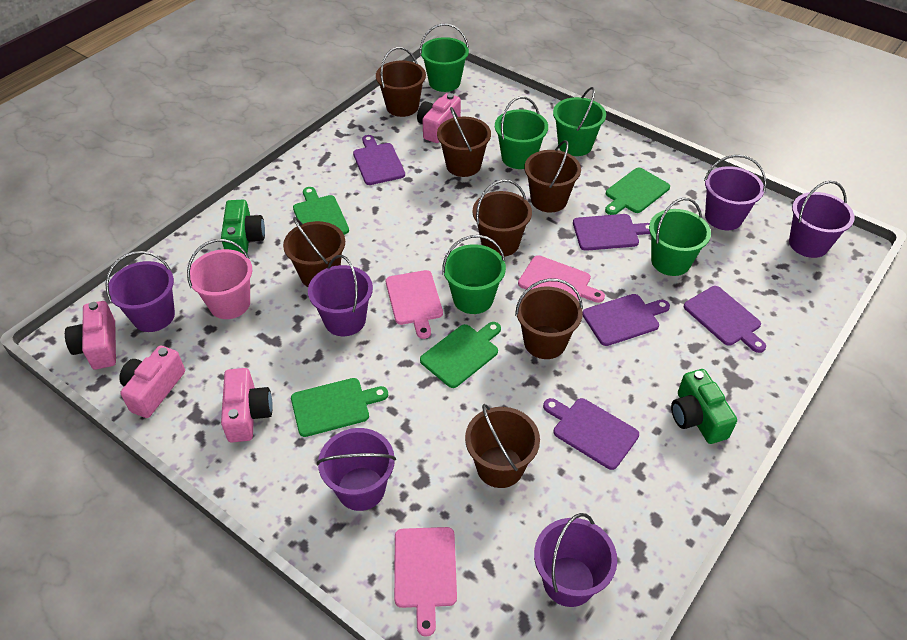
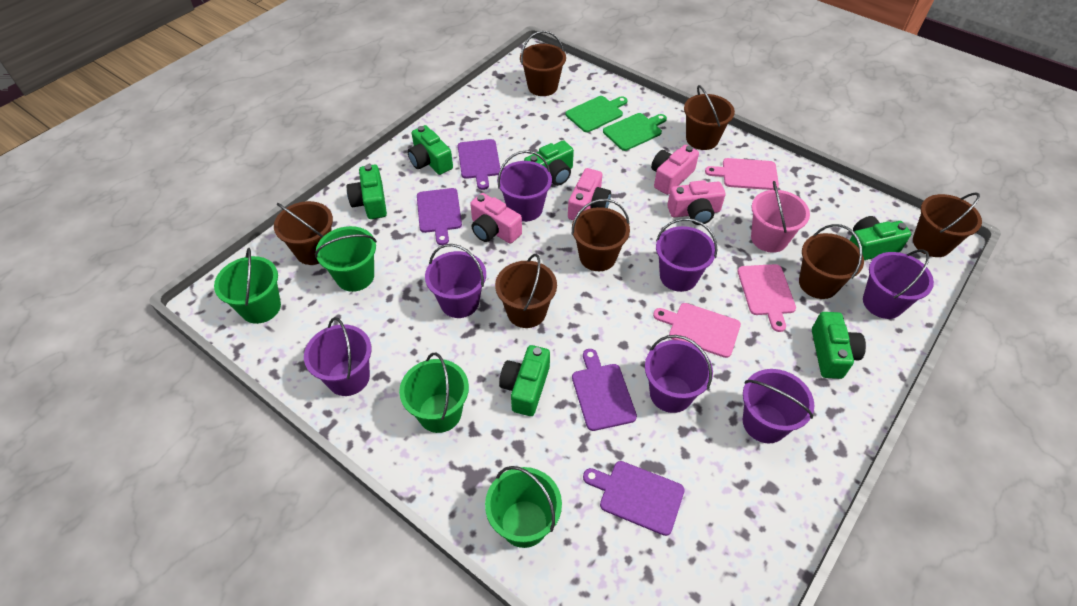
green bucket: [420,24,469,92] [442,235,506,314] [495,96,548,169] [553,87,606,156] [649,198,711,276] = 5 -> [214,248,281,324] [315,226,377,292] [399,353,469,433] [485,466,562,548] = 4
green camera: [221,200,265,254] [671,369,737,444] = 2 -> [346,164,387,219] [407,125,453,175] [499,345,550,416] [524,140,574,186] [812,312,866,379] [850,216,911,260] = 6
green cutting board: [291,378,388,437] [293,187,349,235] [420,322,501,388] [605,168,670,215] = 4 -> [566,96,628,132] [603,113,667,151] = 2
purple bucket: [105,251,175,332] [308,255,373,336] [317,428,396,511] [534,513,617,607] [704,155,766,230] [789,181,855,258] = 6 -> [304,317,372,396] [425,244,486,318] [497,150,552,222] [645,335,713,413] [656,218,717,292] [743,369,814,443] [863,249,934,319] = 7
purple cutting board: [353,135,405,185] [543,398,639,470] [573,214,650,251] [582,294,670,346] [684,286,766,353] = 5 -> [417,188,462,245] [458,139,501,190] [572,349,637,431] [583,461,685,536] = 4

